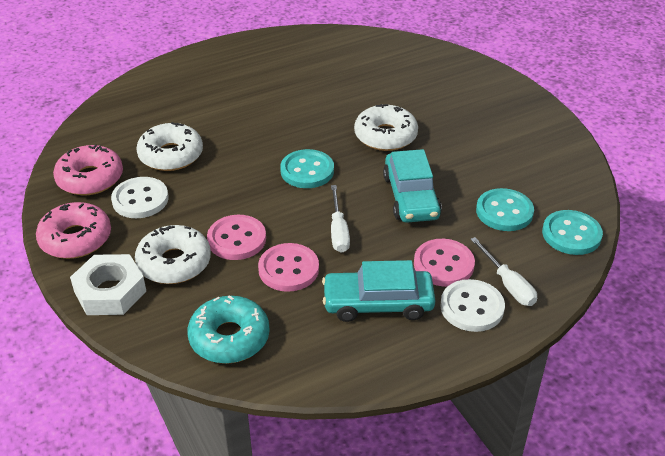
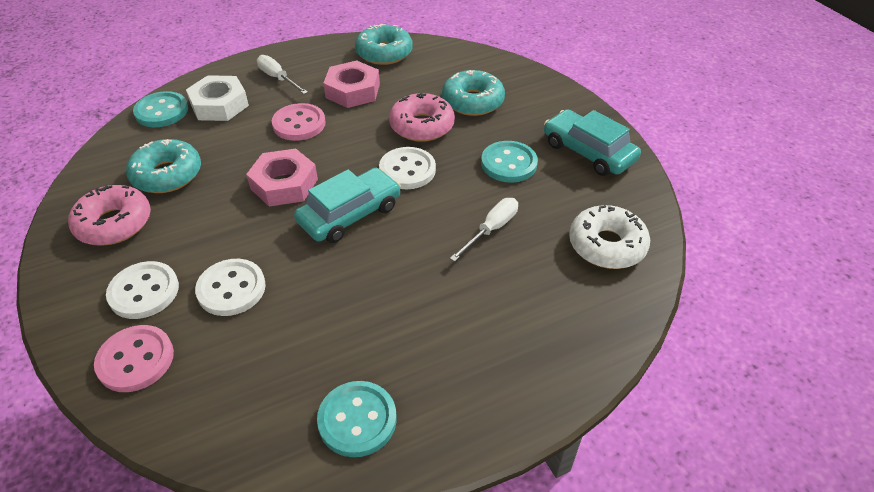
pink button: [207,215,266,260] [258,243,319,292] [414,239,475,287] = 3 -> [94,325,174,392] [272,103,326,141] = 2
pink nut: none = 0 -> [246,149,318,207] [323,61,380,108] = 2
turquoise donut: [187,295,270,364] = 1 -> [126,139,201,193] [355,24,413,65] [442,70,505,116] = 3
white button: [111,177,168,218] [440,279,505,332] = 2 -> [106,261,179,319] [195,259,266,316] [379,147,436,189] = 3
white donut: [135,225,211,284] [136,122,203,171] [354,104,418,151] = 3 -> [569,205,650,269] = 1

